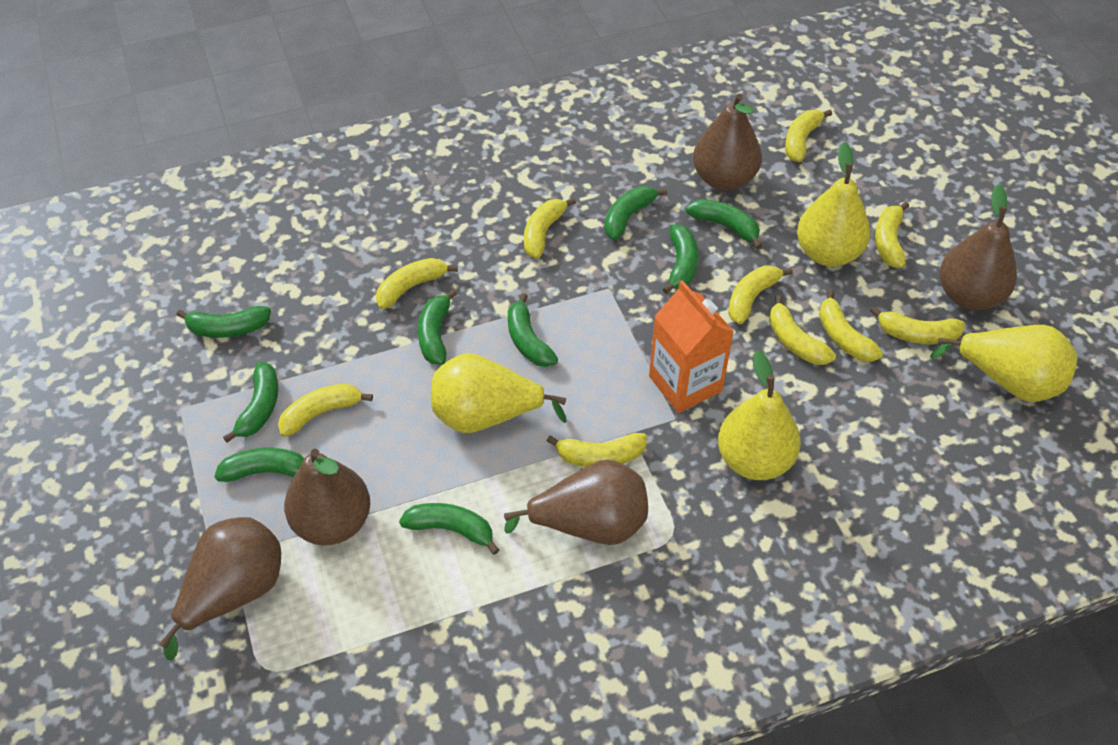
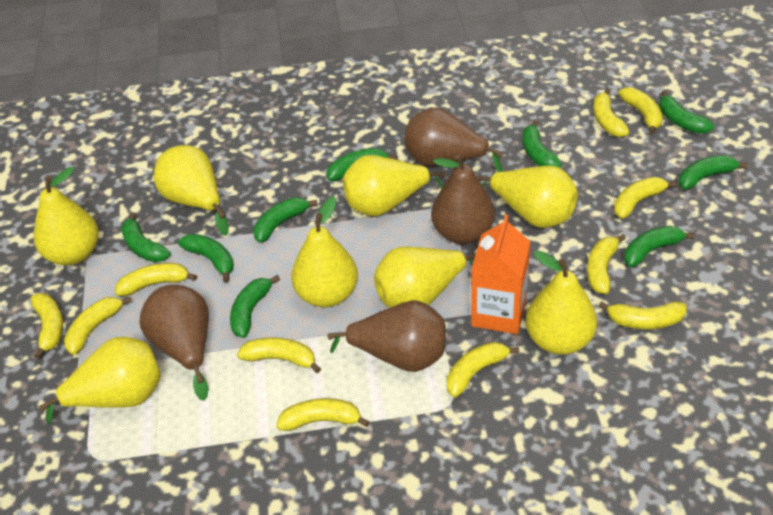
brown pear: [159,517,281,660] [284,449,370,545] [504,459,648,545] [693,94,762,191] [940,184,1017,310] = 5 -> [140,284,209,401] [327,301,446,372] [404,107,504,172] [431,154,495,244] = 4
yellow banana: [278,384,373,437] [376,258,458,309] [524,197,576,259] [547,433,647,467] [728,265,793,324] [769,295,836,365] [785,110,832,162] [819,290,883,362] [870,306,965,344] [875,202,909,268] = 10 -> [31,293,63,359] [64,297,132,355] [115,263,197,296] [237,337,321,373] [277,398,370,431] [447,342,519,397] [587,234,626,294] [593,88,629,137] [599,301,687,329] [614,177,677,219] [618,87,663,134] = 11
yellow pear: [431,353,567,433] [718,350,801,480] [797,142,870,267] [930,325,1077,402] = 4 -> [34,167,99,266] [39,337,161,425] [154,145,228,236] [291,196,358,307] [343,155,445,217] [374,247,476,308] [477,166,578,228] [526,250,597,355] = 8

